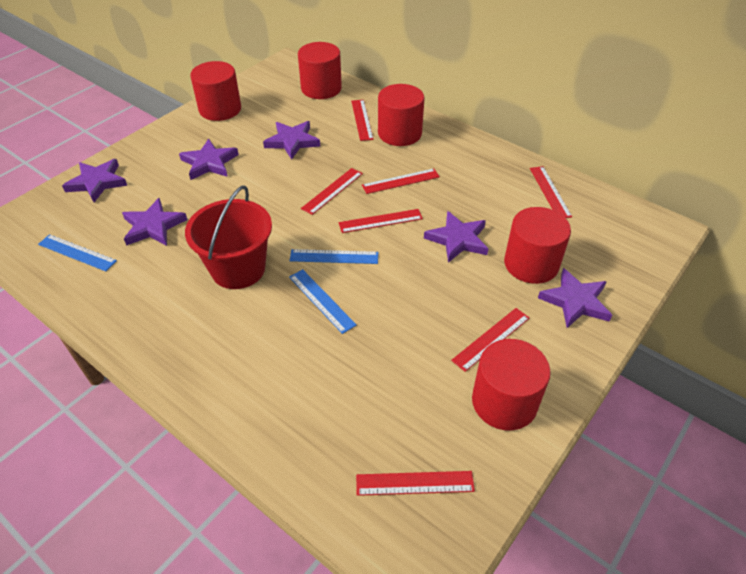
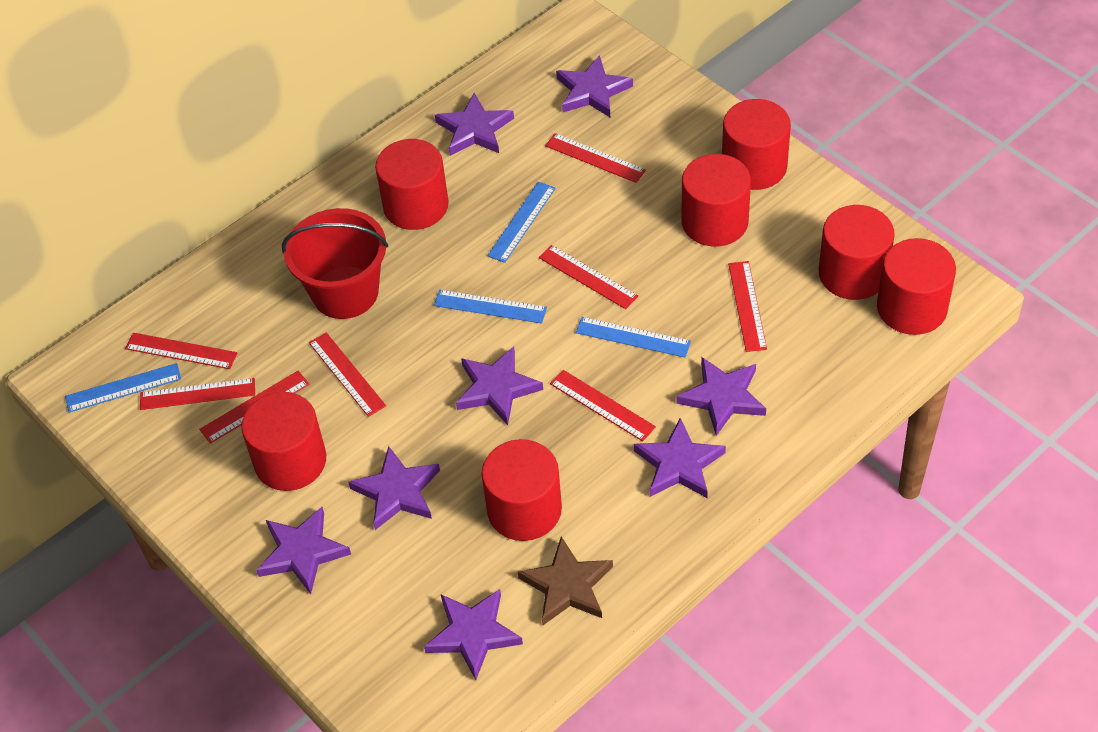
blue ruler: [38,234,117,271] [289,249,378,264] [289,269,356,334] = 3 -> [65,363,181,413] [434,290,547,324] [487,182,556,263] [576,317,691,358] = 4
brown star: none = 0 -> [518,537,613,625] = 1
purple star: [62,159,127,202] [122,198,187,246] [179,139,239,180] [263,121,320,160] [424,211,488,263] [538,268,612,328] = 6 -> [256,507,351,594] [348,446,440,530] [424,589,523,680] [435,93,514,156] [456,347,543,425] [556,55,633,117] [634,418,726,498] [676,357,766,436] = 8
red cylinder: [190,61,241,121] [298,42,342,99] [378,84,425,146] [472,339,551,431] [504,207,571,284] = 5 -> [241,392,326,491] [375,139,449,230] [482,439,562,541] [681,154,751,247] [722,99,791,190] [819,205,895,300] [877,238,956,335] = 7
red ruler: [301,168,363,215] [339,209,423,233] [351,100,374,141] [356,471,475,496] [362,168,440,194] [451,308,530,372] [530,166,572,218] = 7 -> [125,333,237,369] [140,378,255,410] [199,371,309,444] [309,332,386,417] [539,245,638,309] [545,133,646,183] [550,370,656,441] [728,261,767,352] = 8

